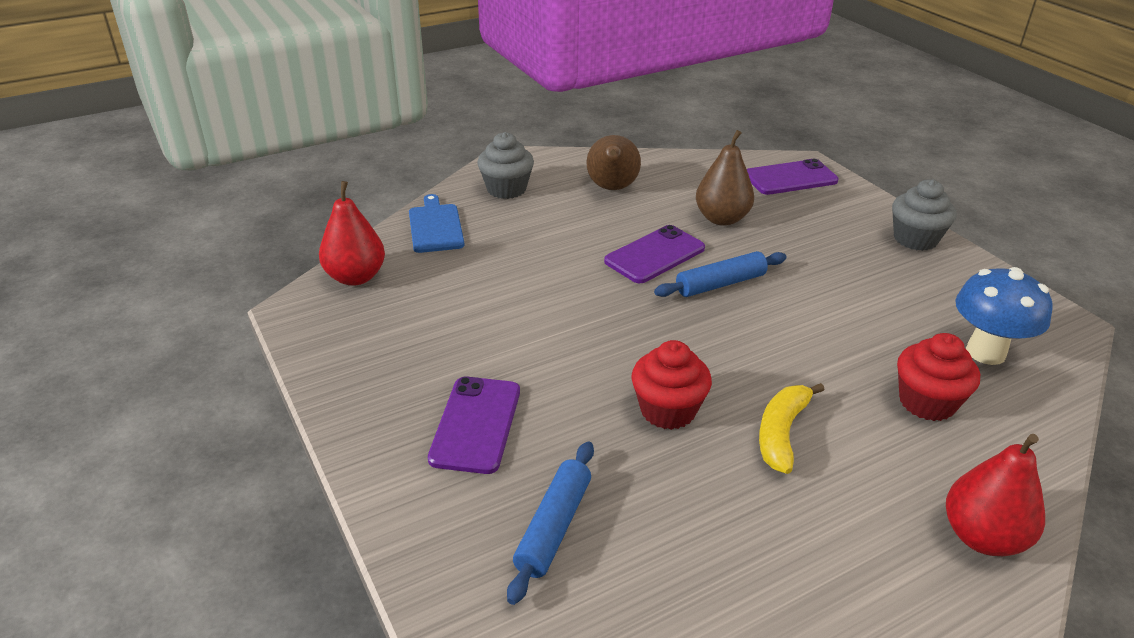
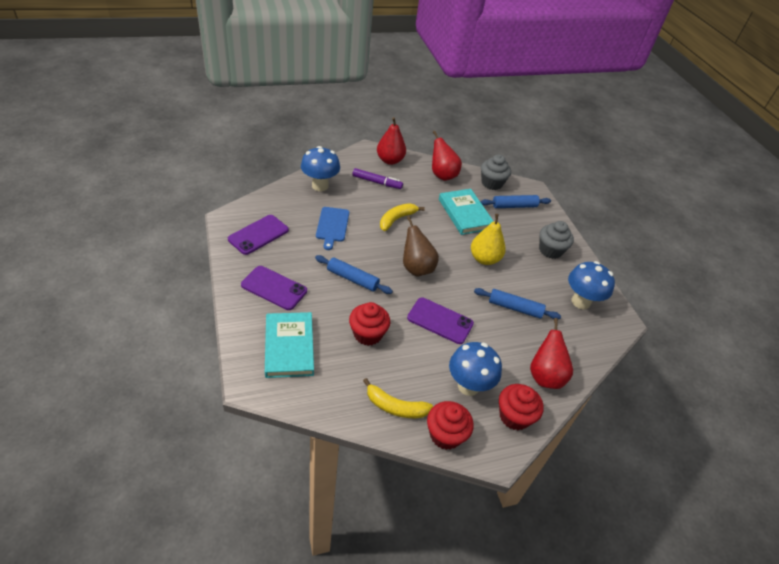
blue mushroom: [955,267,1053,365] = 1 -> [301,146,340,191] [449,342,502,396] [568,261,615,309] = 3
blue rolling pin: [507,442,594,605] [654,251,786,297] = 2 -> [315,255,393,294] [474,288,561,319] [481,195,551,208] = 3
brown pear: [587,135,641,190] [696,130,754,226] = 2 -> [403,216,439,276] = 1
purple marker: none = 0 -> [352,168,403,189] = 1
red cupcake: [631,340,712,430] [897,333,980,421] = 2 -> [349,302,390,346] [427,401,474,450] [499,384,544,430] = 3
red pear: [319,181,385,286] [946,434,1045,556] = 2 -> [377,117,406,165] [432,131,462,181] [530,318,573,389] = 3
turquoise book: none = 0 -> [265,312,314,378] [439,189,494,235] = 2
yellow banana: [759,383,825,474] = 1 -> [363,378,433,418] [380,203,425,231] = 2
yellow pear: none = 0 -> [471,214,506,265] = 1

